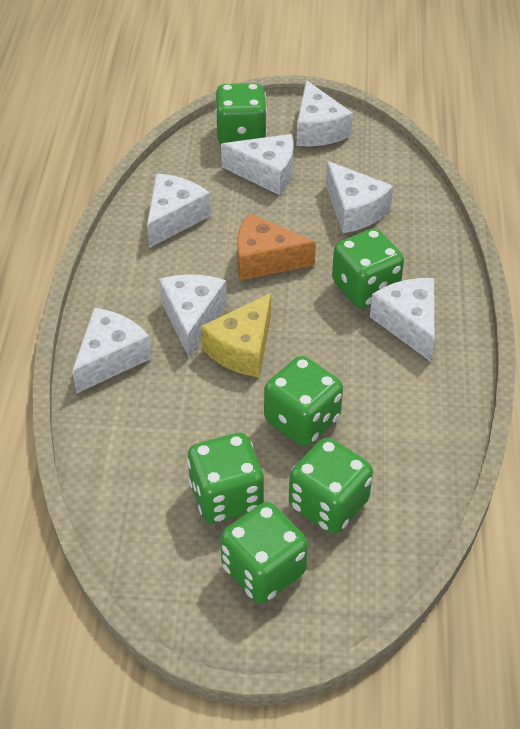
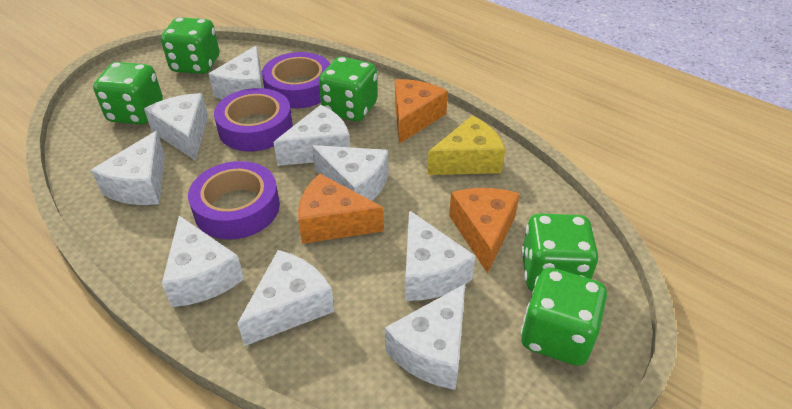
green dice: [187,433,264,523] [215,83,267,145] [220,502,308,603] [264,356,343,446] [289,437,373,534] [332,228,404,308] = 6 -> [93,62,163,124] [161,17,219,74] [319,57,378,121] [521,214,598,292] [521,267,607,366] = 5
orange cheese: [237,213,316,280] = 1 -> [298,174,384,244] [395,79,448,144] [449,188,520,274] = 3
purple tape: none = 0 -> [188,161,280,240] [214,88,293,151] [262,52,330,109] = 3
white cheese: [72,308,152,393] [147,174,211,248] [159,274,227,357] [221,134,294,195] [297,80,353,146] [326,161,393,233] [370,278,435,362] = 7 -> [91,131,165,205] [144,93,208,161] [162,216,244,307] [209,46,263,100] [237,250,334,346] [274,105,350,166] [312,145,388,201] [385,284,465,390] [405,210,475,301] = 9

